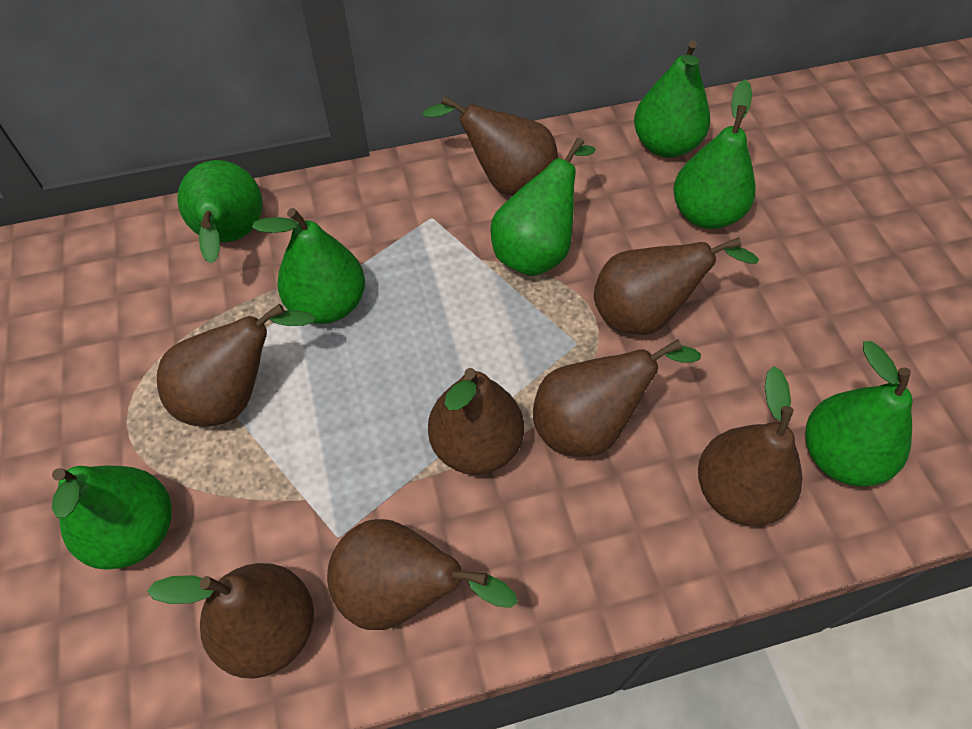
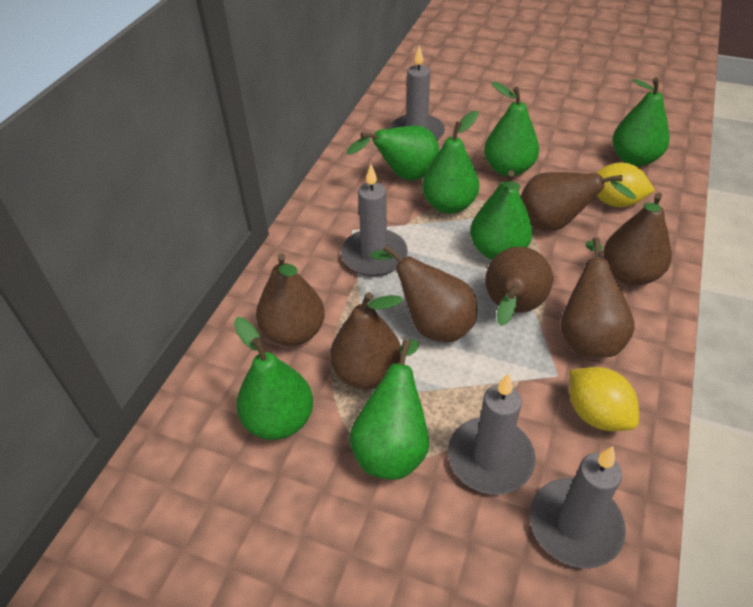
brown pear: [147,563,314,679] [157,304,316,426] [327,519,518,630] [423,96,558,196] [428,368,524,475] [533,339,701,457] [594,237,759,335] [698,366,802,526] = 8 -> [256,253,325,346] [330,292,403,389] [370,245,477,342] [485,247,553,326] [521,172,636,231] [560,237,635,357] [604,192,672,286] = 7
grey candle: none = 0 -> [341,164,408,276] [390,45,445,141] [448,373,536,494] [530,446,626,569] = 4
yellow lemon: none = 0 -> [569,367,639,431] [596,162,655,207] = 2

